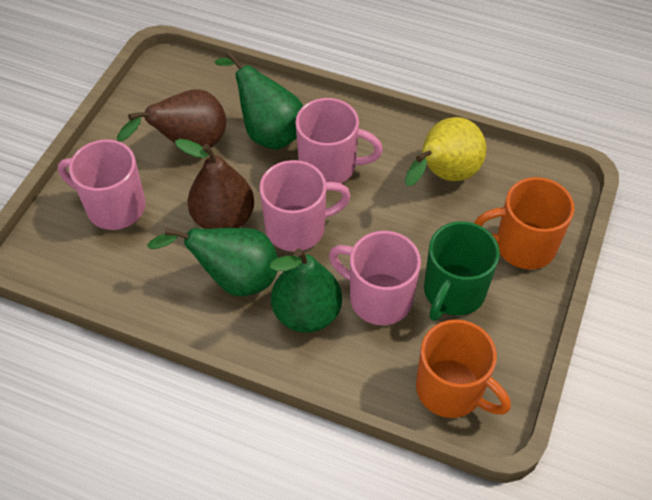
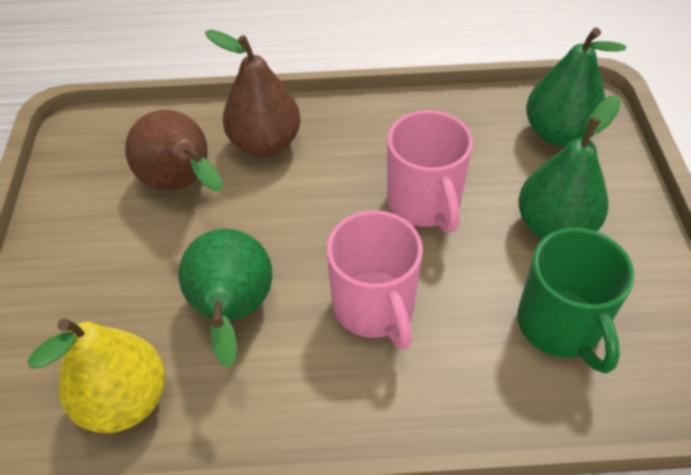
orange mug: [416,319,511,418] [474,177,575,269] = 2 -> none = 0
pink mug: [58,140,146,230] [259,160,351,252] [295,98,383,183] [329,231,421,325] = 4 -> [327,210,423,350] [387,110,473,232] = 2

